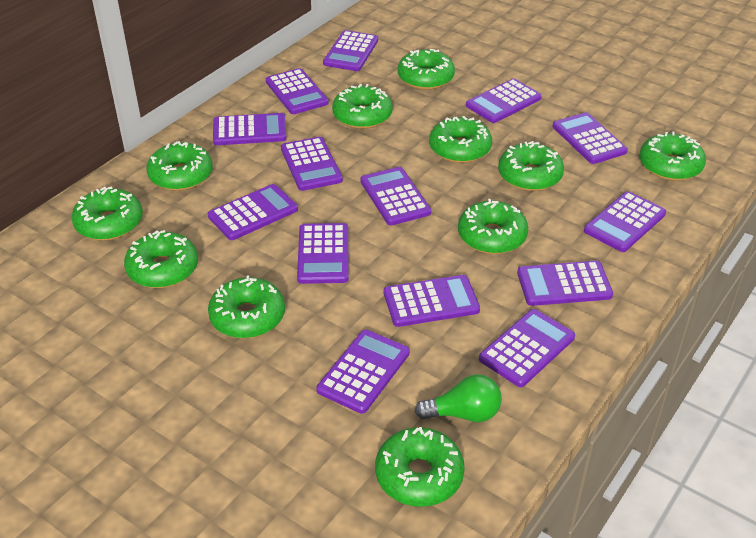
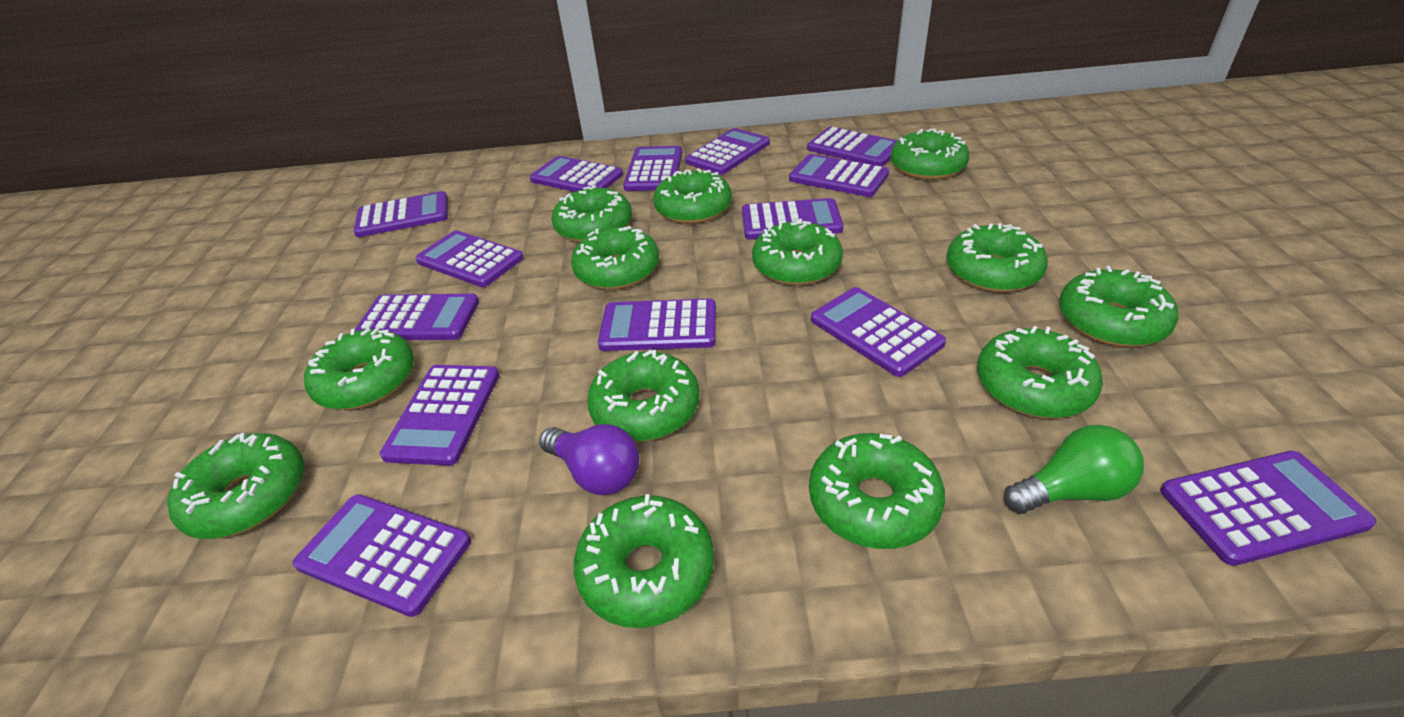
green donut: [72,186,143,240] [124,230,198,288] [147,141,213,191] [208,275,285,338] [332,84,393,129] [375,427,465,507] [398,49,455,90] [429,116,492,163] [458,199,528,254] [498,141,564,191] [639,131,706,181] = 11 -> [167,433,304,539] [304,328,414,410] [551,185,632,242] [571,226,659,290] [574,494,714,628] [587,350,699,442] [653,168,732,224] [752,219,843,286] [809,433,945,549] [890,128,969,180] [946,223,1048,293] [977,326,1103,418] [1059,266,1178,347] = 13
purple light bulb: none = 0 -> [539,424,640,495] = 1

